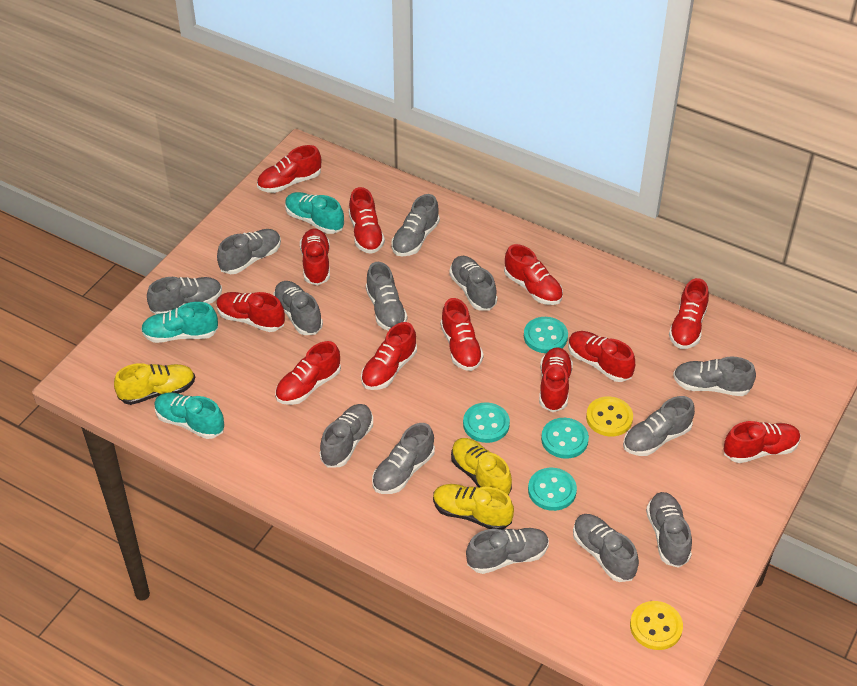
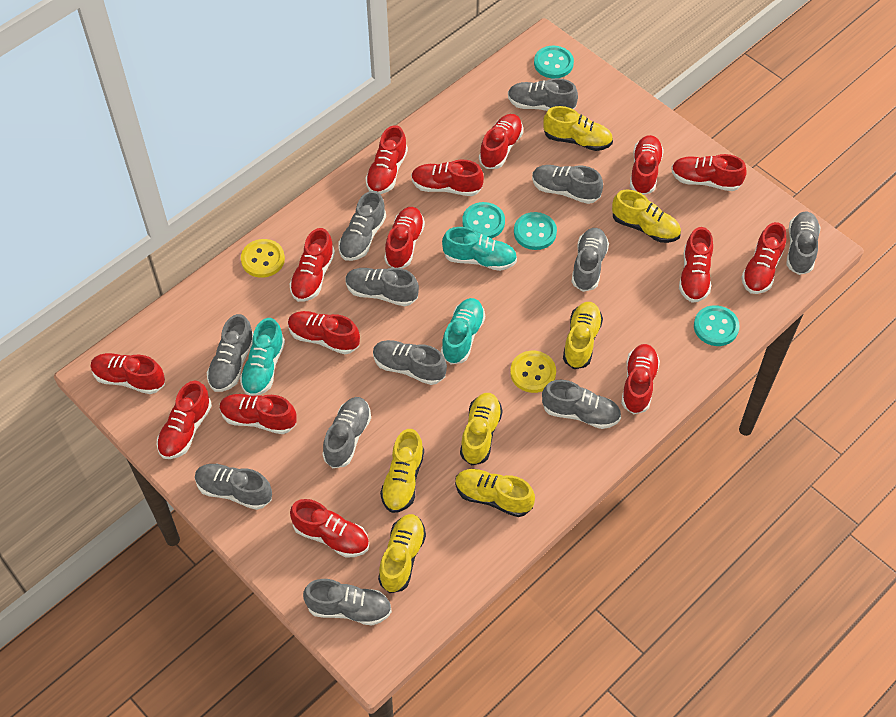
grey shoe: [147,277,222,314] [217,229,281,274] [273,281,323,335] [320,404,373,468] [366,262,408,331] [372,423,435,494] [391,194,440,256] [449,256,497,310] [466,528,549,574] [573,514,639,582] [623,396,695,456] [646,492,692,568] [673,357,756,396] = 13 -> [195,464,272,510] [207,314,253,392] [303,579,392,625] [322,397,371,468] [338,191,386,261] [346,268,419,306] [373,340,447,385] [508,78,578,111] [532,165,603,204] [542,380,621,429] [571,228,609,292] [787,212,821,275] = 12
red shoe: [216,292,285,332] [257,145,321,193] [275,341,341,405] [300,228,330,285] [349,187,385,254] [361,322,417,390] [440,298,484,371] [504,244,563,305] [539,347,573,412] [568,331,635,382] [669,278,709,349] [724,421,801,463] = 12 -> [91,353,165,394] [157,381,212,459] [220,394,297,434] [288,311,360,354] [289,228,335,302] [290,499,369,557] [365,125,408,194] [384,207,425,268] [411,160,484,196] [479,114,523,169] [621,344,660,414] [630,135,664,195] [671,154,747,191] [679,227,713,303] [741,222,786,294] = 15
yellow shoe: [114,363,195,405] [433,484,514,530] [451,438,512,495] = 3 -> [378,514,426,593] [380,429,424,513] [455,469,535,517] [460,393,503,465] [543,106,613,151] [563,302,603,369] [612,190,681,243] = 7

